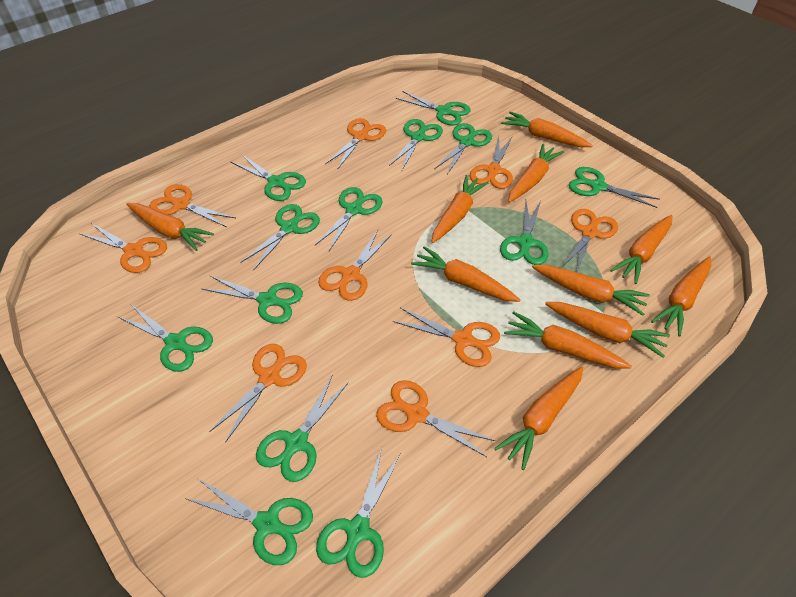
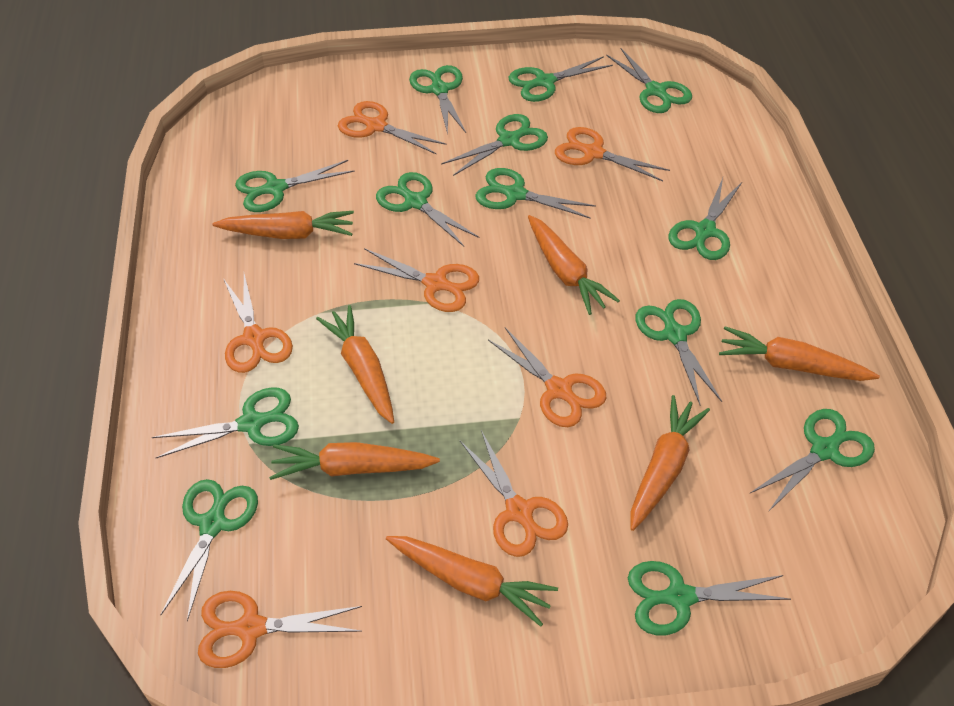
orange carrot: [126,203,214,251] [411,246,520,302] [432,175,488,243] [494,366,583,470] [501,112,593,147] [504,311,632,368] [508,144,564,202] [532,265,650,316] [545,302,670,358] [610,215,673,284] [651,256,711,337] = 11 -> [213,211,354,239] [269,442,440,480] [316,305,394,424] [386,536,558,627] [528,215,620,315] [630,395,710,531] [719,326,880,381] = 7
orange scissors: [80,223,167,273] [149,184,236,227] [209,344,307,442] [318,230,392,301] [325,118,386,170] [376,380,495,457] [393,308,500,367] [470,136,513,189] [561,209,618,272] = 9 -> [198,591,362,668] [223,274,293,373] [338,101,446,154] [354,248,479,312] [460,430,568,557] [488,328,606,427] [555,127,670,181] = 7

